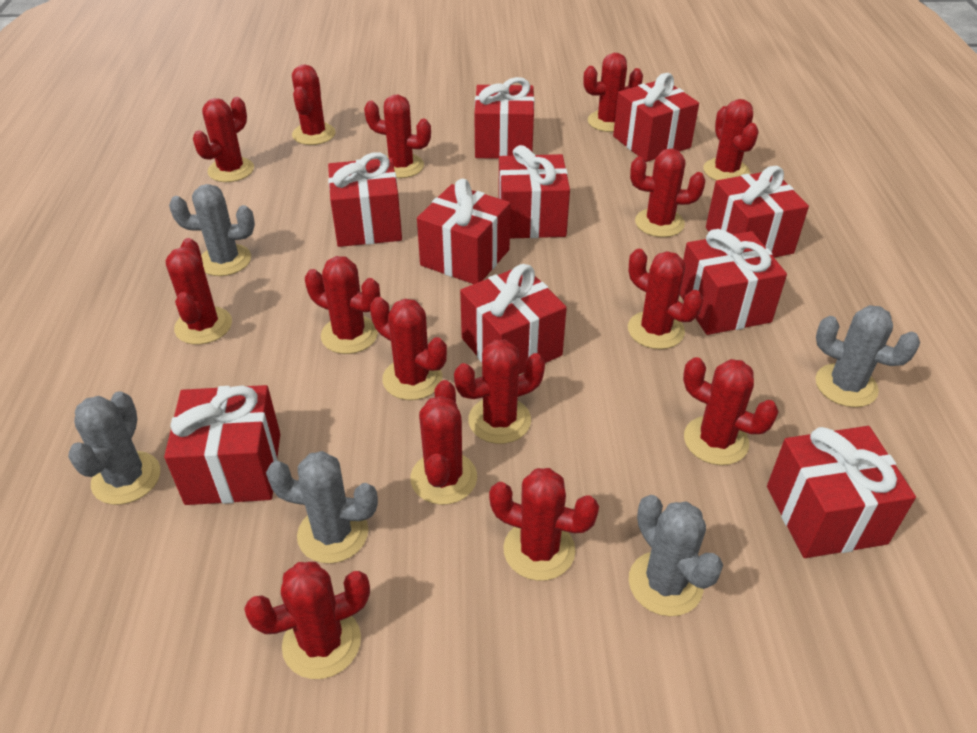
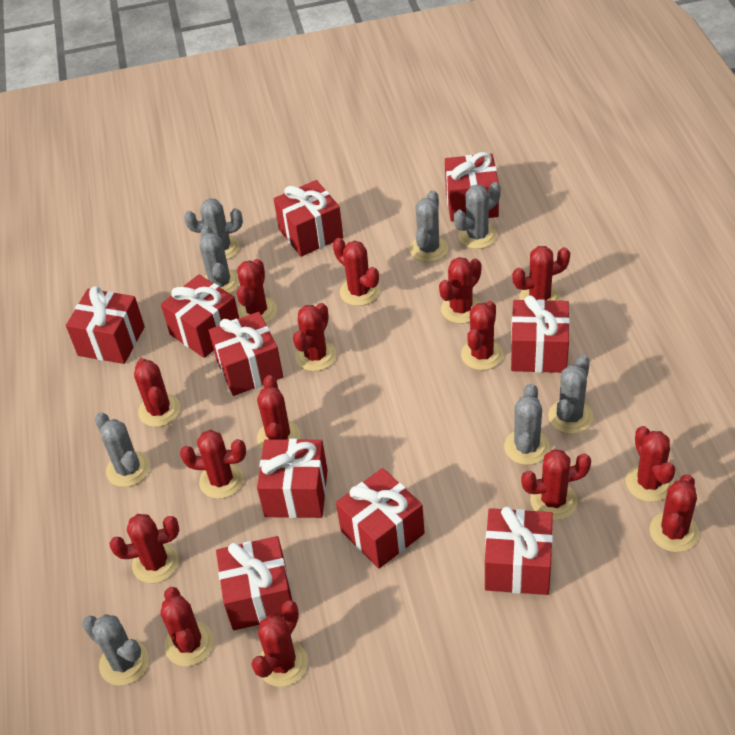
grey cactus: [68,391,160,505] [169,184,255,276] [266,451,378,563] [629,495,723,616] [816,305,920,407] = 5 -> [82,614,149,686] [95,412,150,487] [184,198,243,260] [199,226,239,294] [410,190,448,262] [454,182,501,249] [504,383,550,465] [548,355,593,434] = 8

